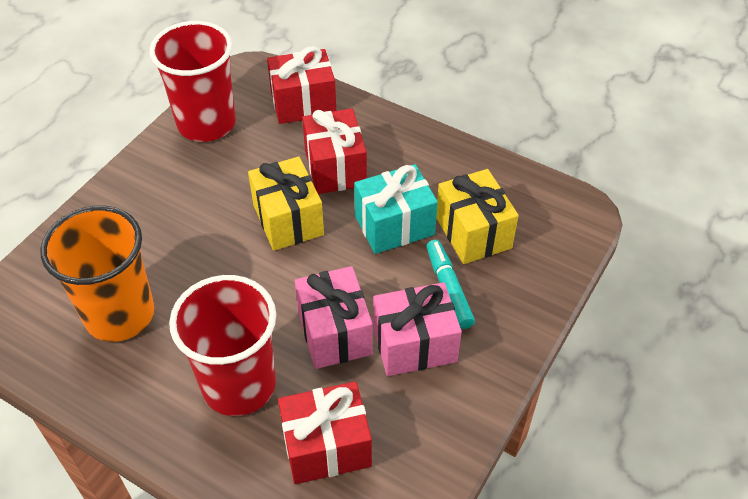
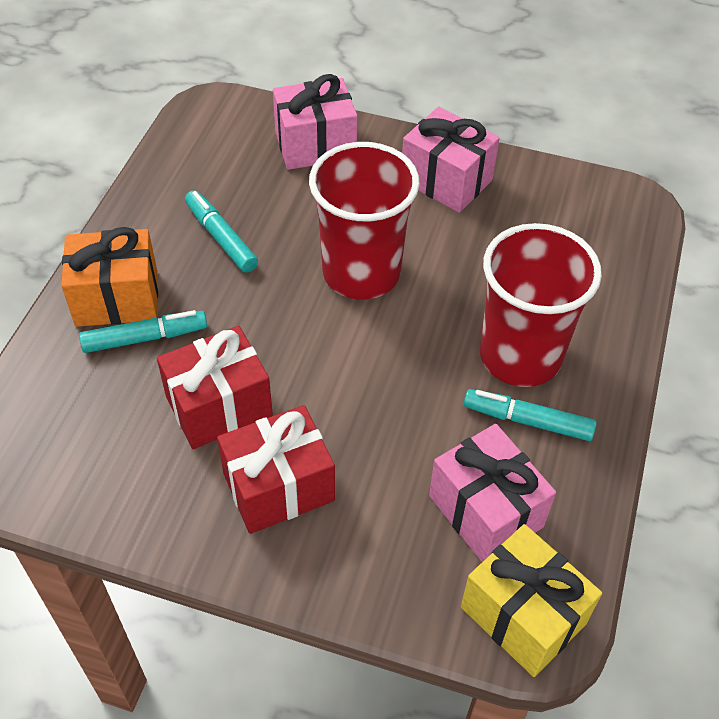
orange cup: [40,205,155,342] = 1 -> none = 0
orange gift: none = 0 -> [61,227,158,327] = 1
pink gift: [295,266,373,369] [373,282,462,376] = 2 -> [273,74,357,170] [402,107,500,213] [429,424,556,562] = 3
red gift: [267,46,336,124] [278,382,372,484] [302,108,367,194] = 3 -> [157,326,273,449] [217,405,335,534] = 2
turquoise gift: [354,164,438,254] = 1 -> none = 0
turquoise marker: [427,240,475,329] = 1 -> [79,310,207,353] [185,190,258,273] [464,389,597,441] = 3
yellow gift: [248,157,324,251] [436,169,519,264] = 2 -> [461,524,602,677] = 1

